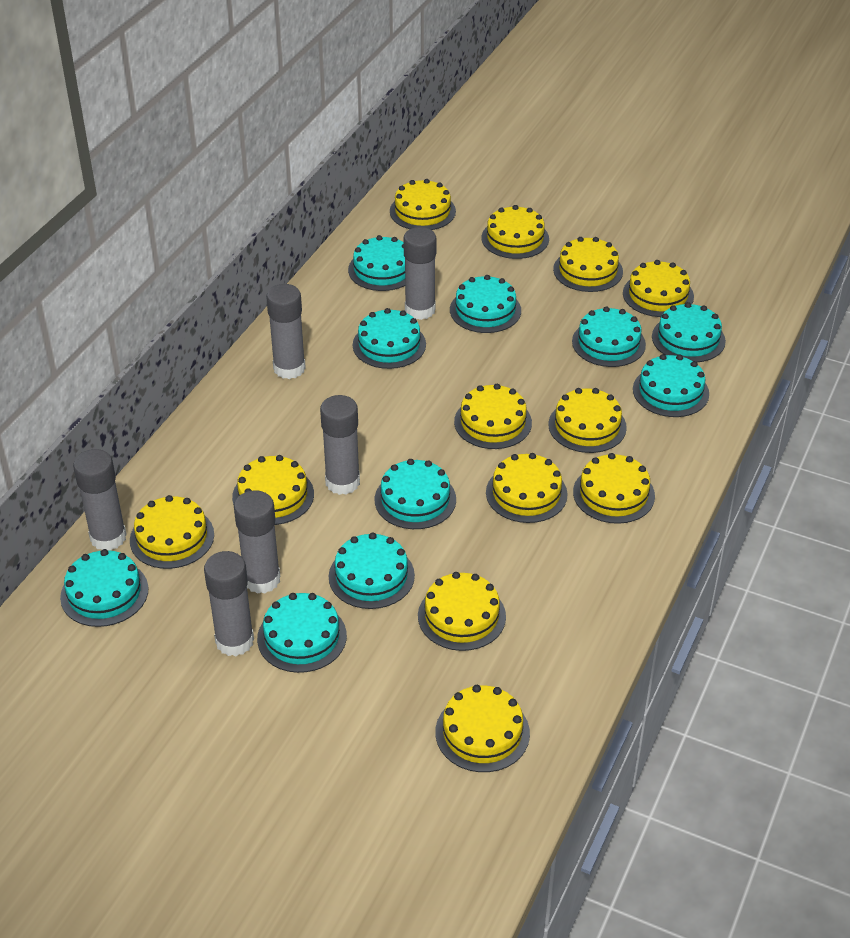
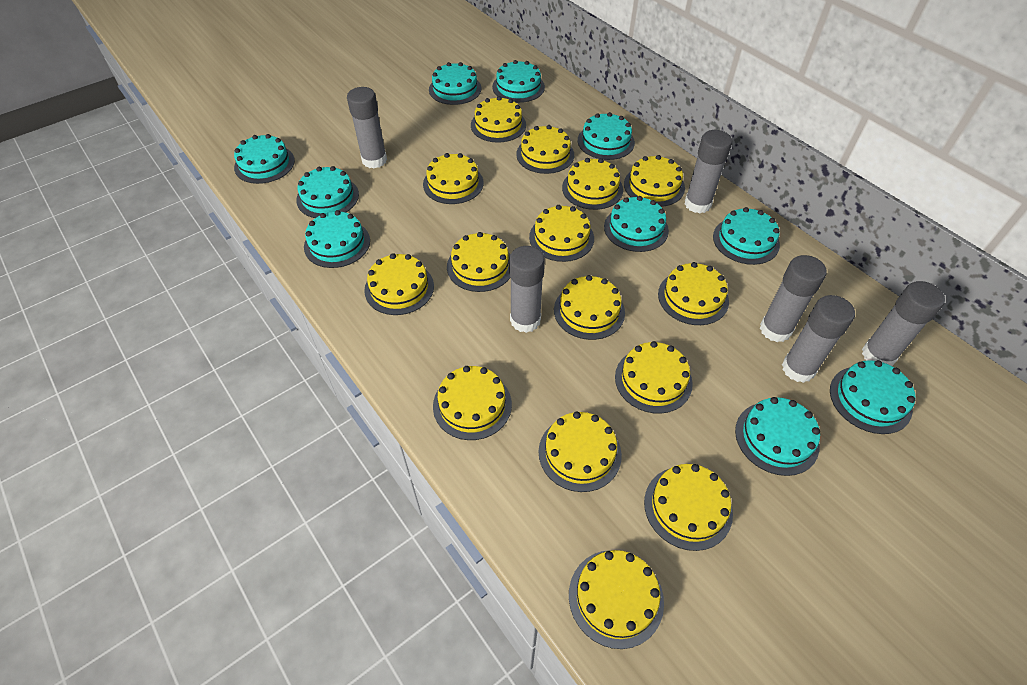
yellow cake: [130,495,214,569] [232,455,314,525] [390,179,456,230] [418,572,506,651] [435,685,530,772] [454,384,532,449] [482,205,549,259] [486,453,568,523] [548,388,627,453] [553,237,623,292] [573,453,655,524] [623,260,694,317] = 12 -> [364,253,434,315] [423,153,483,204] [433,366,512,440] [447,232,510,292] [471,96,526,143] [516,125,574,174] [529,205,594,262] [538,412,622,492] [554,275,625,340] [562,158,623,210] [569,550,664,649] [615,341,693,414] [624,155,685,207] [644,464,733,551] [658,262,729,325] = 15

